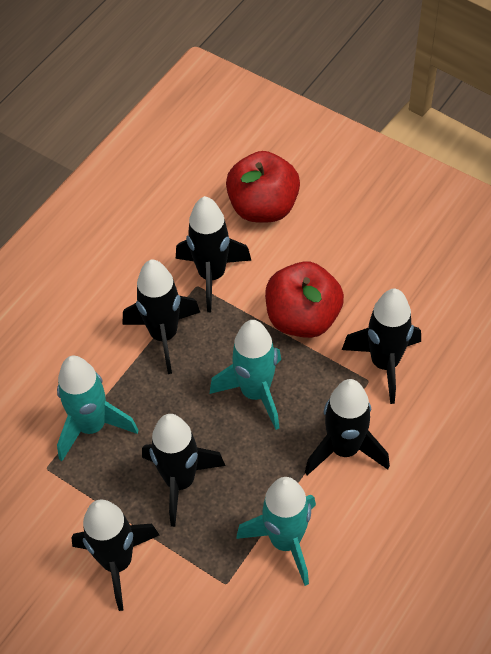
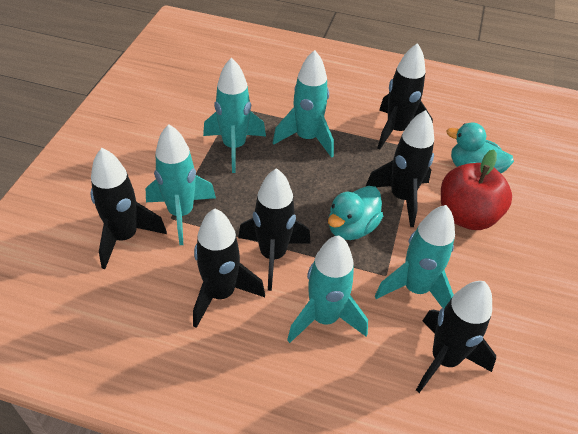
red apple: [226,151,300,222] [265,261,344,338] = 2 -> [441,149,512,230] = 1
turquoise duck: none = 0 -> [328,186,383,240] [447,122,514,173] = 2
turquoise rocket: [57,356,138,461] [210,320,281,430] [236,477,316,586] = 3 -> [146,124,216,245] [203,58,266,173] [273,50,334,158] [287,235,368,343] [375,205,455,308] = 5

